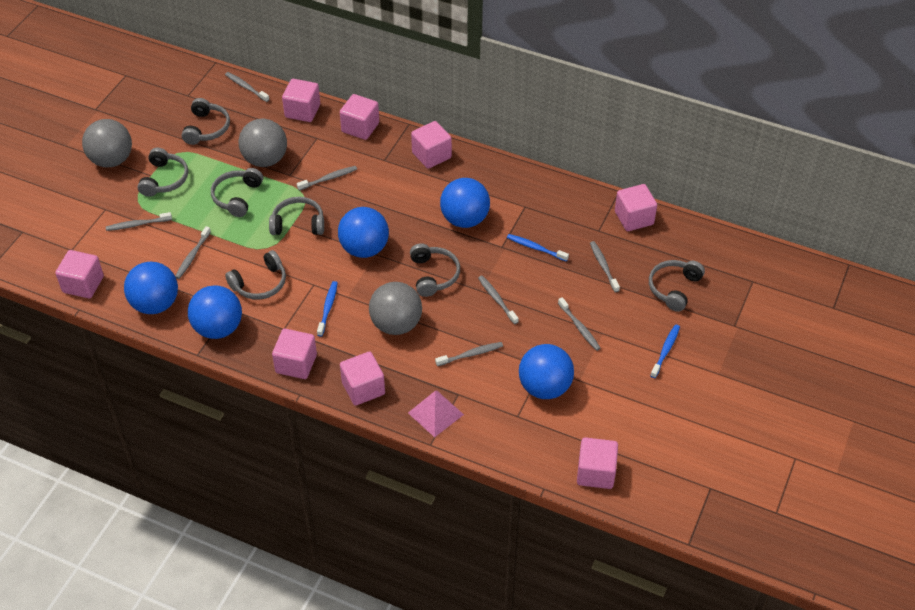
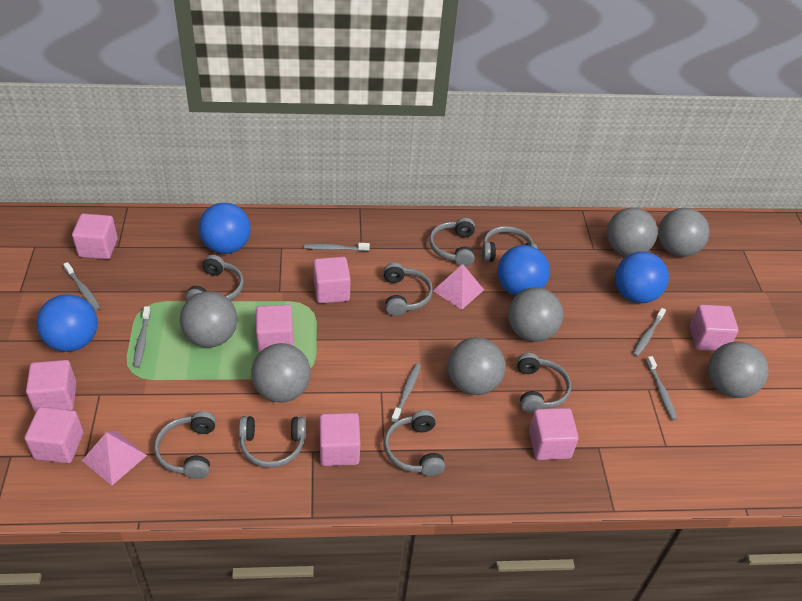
blue ball: [124,262,178,314] [188,285,242,339] [338,207,389,258] [440,178,490,228] [519,344,574,399] = 5 -> [36,294,98,352] [199,203,251,254] [497,245,550,296] [615,252,669,303] = 4
blue toothbrush: [317,281,338,337] [507,234,569,261] [650,324,680,378] = 3 -> none = 0
grey ball: [82,119,132,167] [238,118,287,167] [369,282,422,335] = 3 -> [180,291,238,348] [251,343,311,403] [448,337,505,395] [508,287,563,342] [607,208,658,256] [658,208,710,257] [708,342,769,398] = 7
grey headphones: [138,148,188,197] [182,98,230,145] [211,168,263,217] [225,250,286,300] [269,197,324,235] [410,243,460,297] [649,260,705,312] = 7 -> [154,411,216,479] [186,255,244,301] [239,416,306,468] [384,263,433,316] [384,410,445,476] [429,218,475,267] [482,226,537,262] [517,353,571,413] = 8
grey toothbrush: [106,212,172,231] [175,226,211,279] [225,72,270,102] [297,166,357,191] [435,342,503,366] [478,276,519,324] [558,297,600,351] [590,241,620,292] = 8 -> [63,262,101,310] [133,306,151,368] [304,243,370,251] [391,364,421,423] [633,308,666,357] [646,356,677,420] = 6
pink pyramid: [408,391,464,437] = 1 -> [82,432,147,485] [433,264,484,310] = 2

